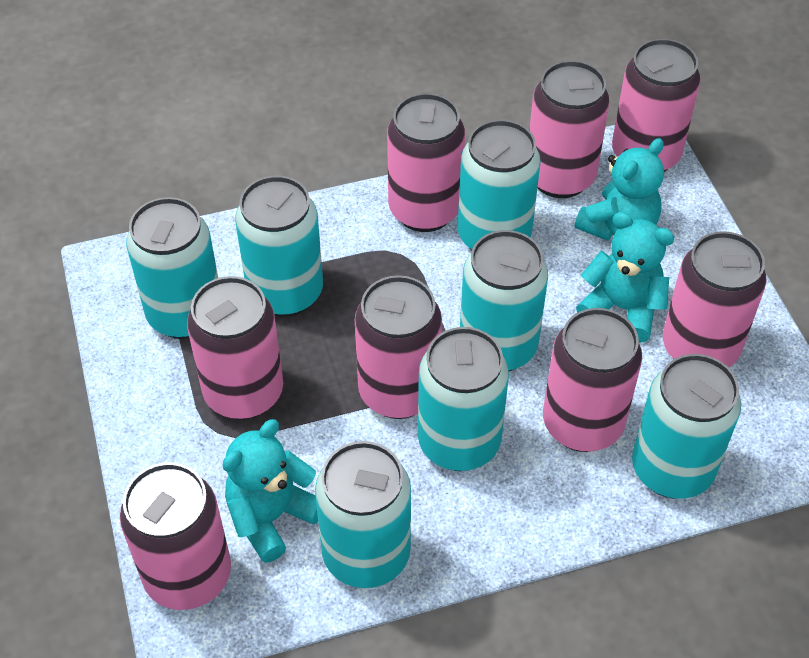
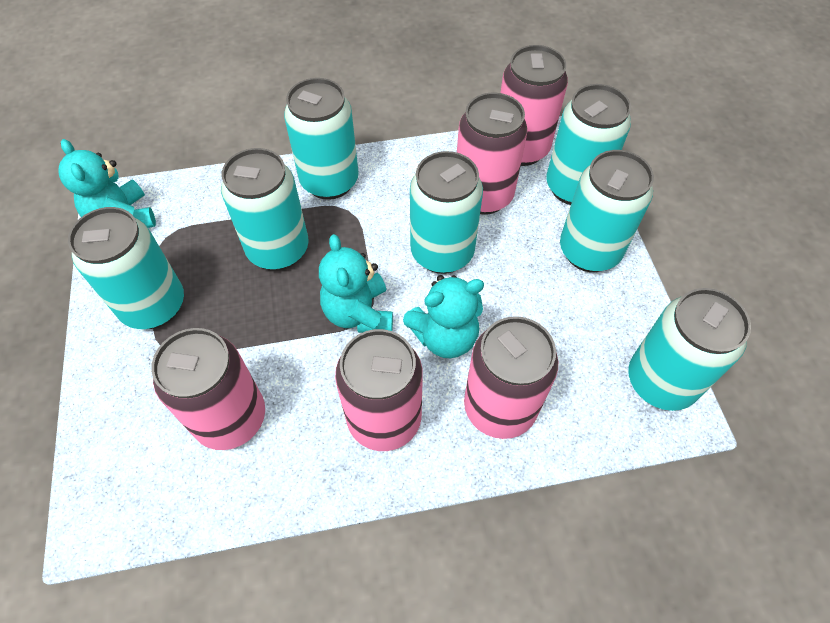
pink can: [120,463,231,610] [187,276,283,420] [355,275,442,419] [387,93,465,232] [529,60,610,198] [543,308,642,452] [612,39,701,172] [663,231,766,367] = 8 -> [151,328,265,450] [335,329,423,451] [457,92,528,215] [464,316,558,439] [500,45,568,166] = 5

